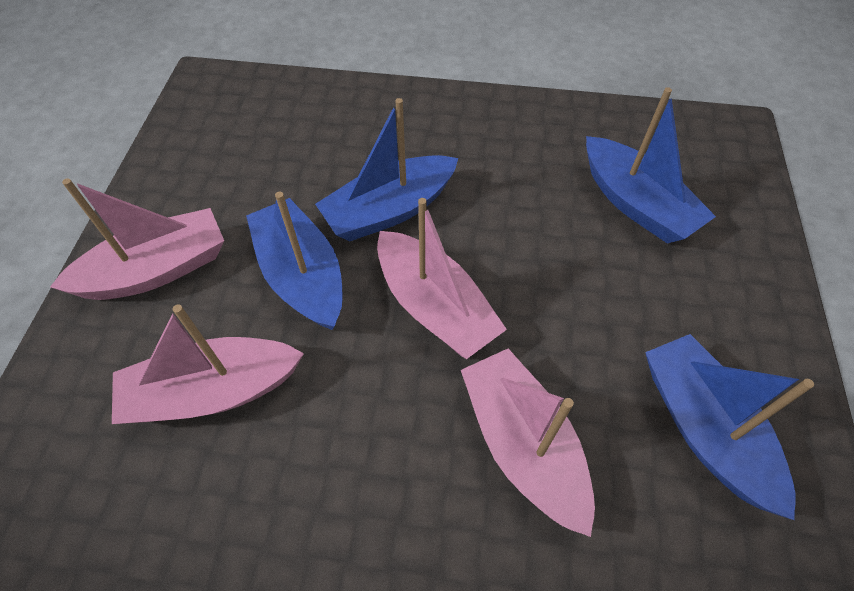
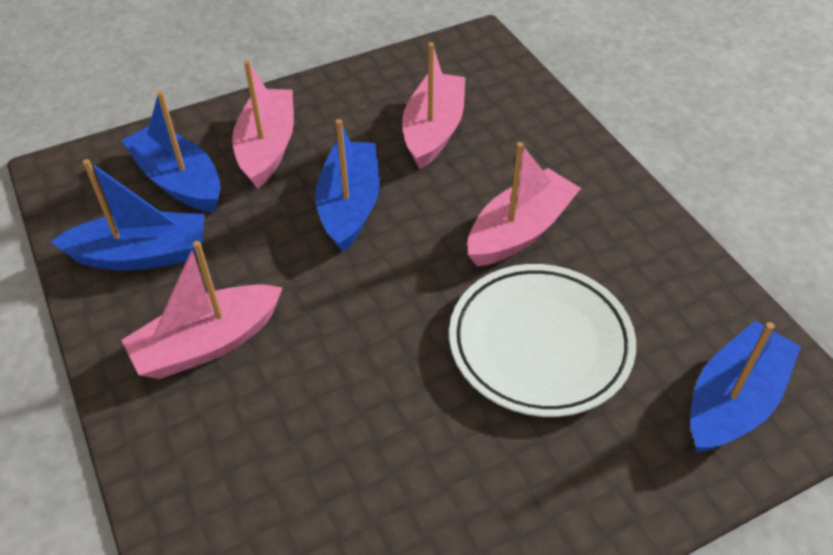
white plate: none = 0 -> [449,264,636,417] = 1

